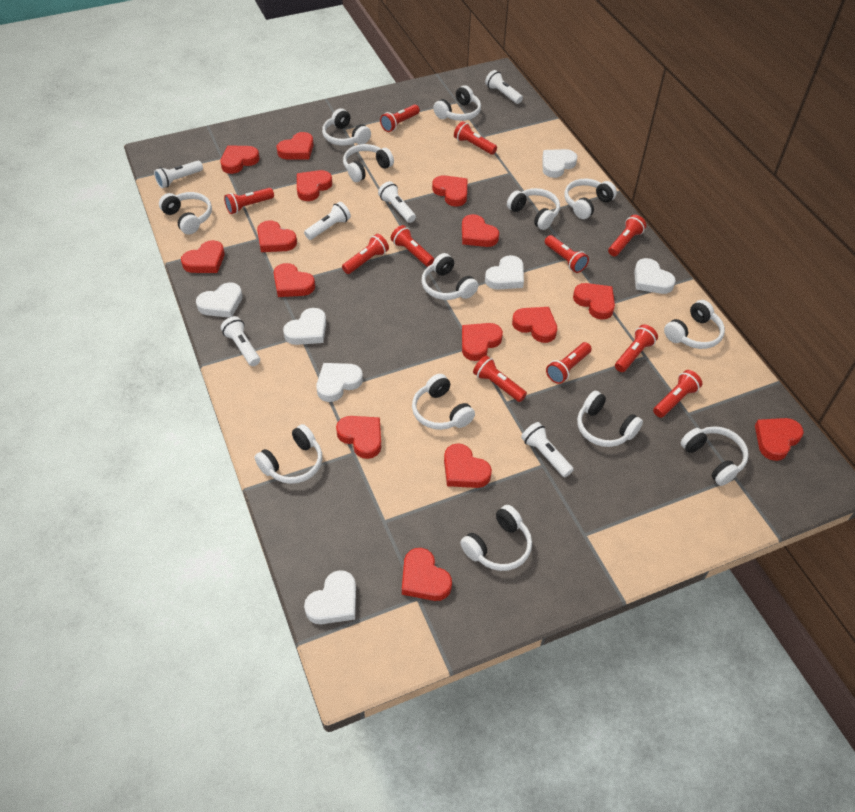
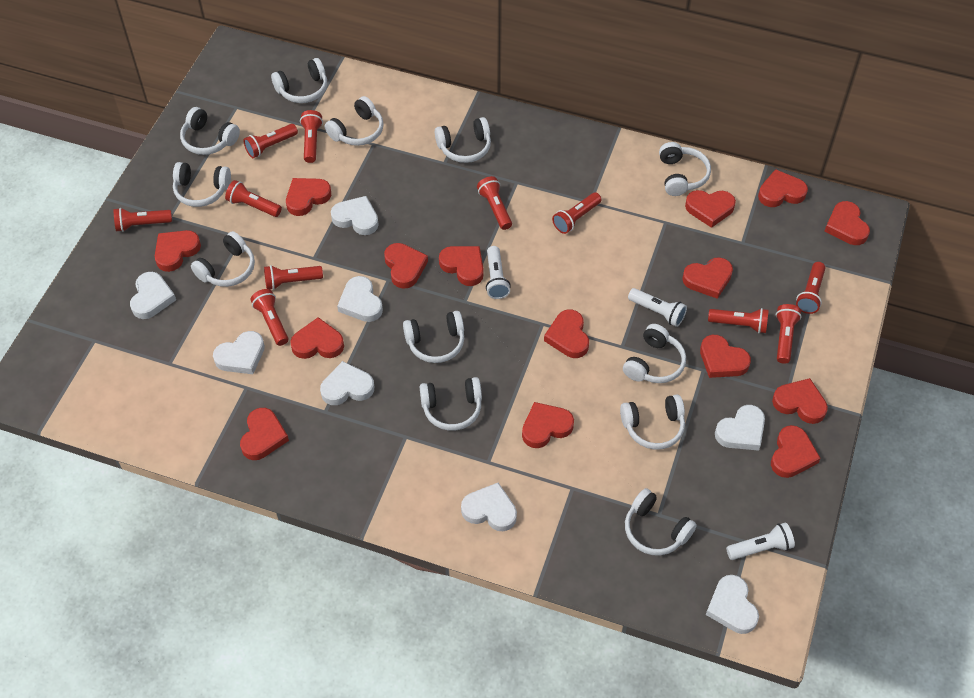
white flashlight: [154,161,203,188] [221,316,260,366] [304,202,351,240] [378,181,416,223] [485,70,523,104] [521,422,574,477] = 6 -> [486,246,511,299] [628,288,687,327] [726,522,795,560] = 3
white headphones: [159,192,212,234] [255,424,322,484] [322,108,371,146] [343,144,394,182] [412,374,475,430] [422,253,478,300] [433,85,481,121] [460,505,532,571] [507,188,560,230] [564,178,617,219] [577,391,643,447] [664,300,725,349] [681,426,749,486] = 13 -> [173,162,231,207] [180,107,240,155] [191,231,255,287] [271,58,327,103] [325,96,384,146] [403,311,464,363] [420,377,482,431] [435,117,491,163] [620,394,685,450] [623,324,686,383] [625,488,697,556] [659,142,711,196] = 12
white heart: [196,283,243,318] [283,308,326,345] [304,570,356,624] [316,363,363,402] [485,255,524,290] [543,149,577,178] [634,258,676,294] = 7 -> [130,272,176,319] [213,331,265,374] [320,361,374,405] [331,196,379,235] [337,276,383,322] [461,483,517,531] [706,575,759,634] [715,405,765,451] = 8

